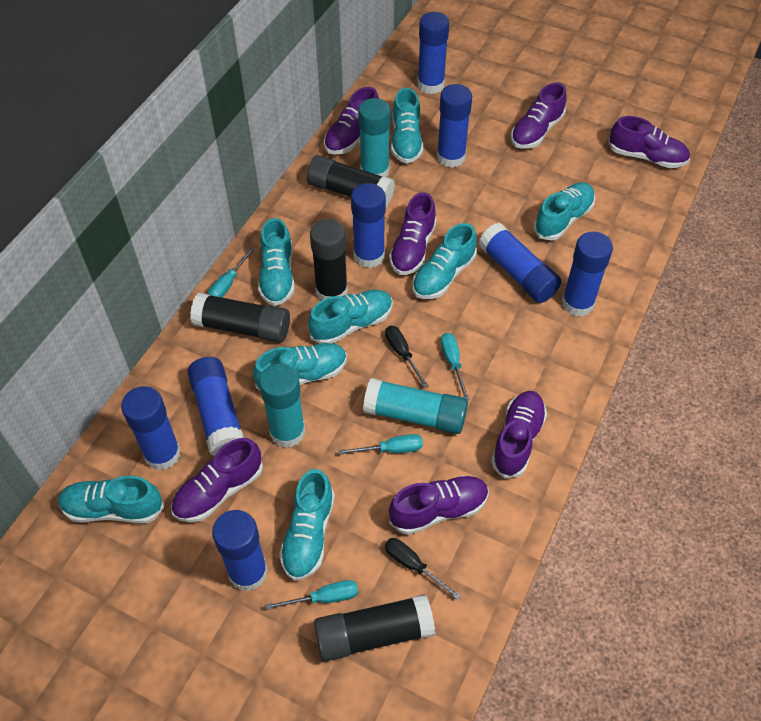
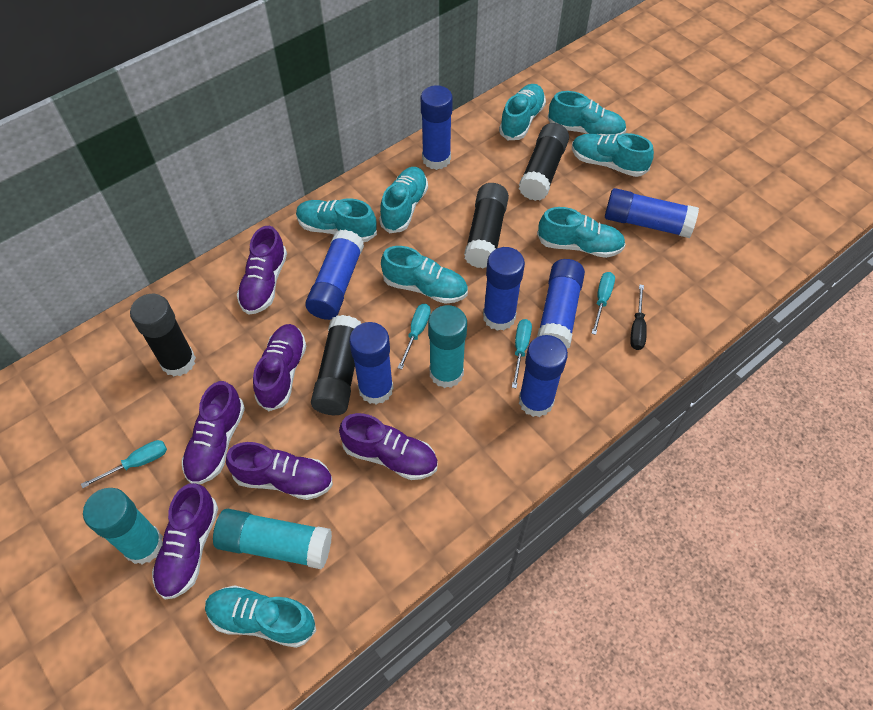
black screwdriver: [385,326,429,388] [385,538,461,600] = 2 -> [630,284,647,350] = 1
blue glue stick: [121,386,181,470] [187,357,244,456] [212,510,268,592] [351,183,386,268] [417,12,449,94] [437,84,472,168] [479,223,561,303] [562,232,613,317] = 8 -> [305,229,364,320] [349,322,394,405] [421,85,453,170] [483,247,525,331] [519,335,568,417] [537,259,585,348] [605,188,699,238] = 7
purple shoe: [171,438,263,522] [324,87,379,155] [389,193,437,275] [389,475,489,535] [491,391,547,478] [511,83,567,149] [608,116,690,168] = 7 -> [152,483,218,599] [182,381,245,484] [226,442,333,500] [237,226,287,315] [253,324,306,411] [339,413,438,480] = 6

